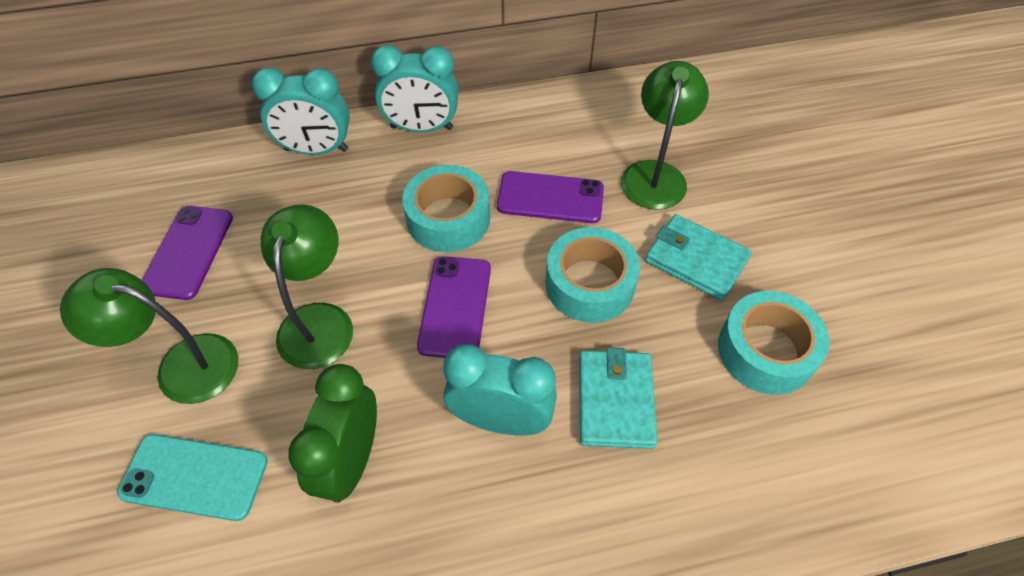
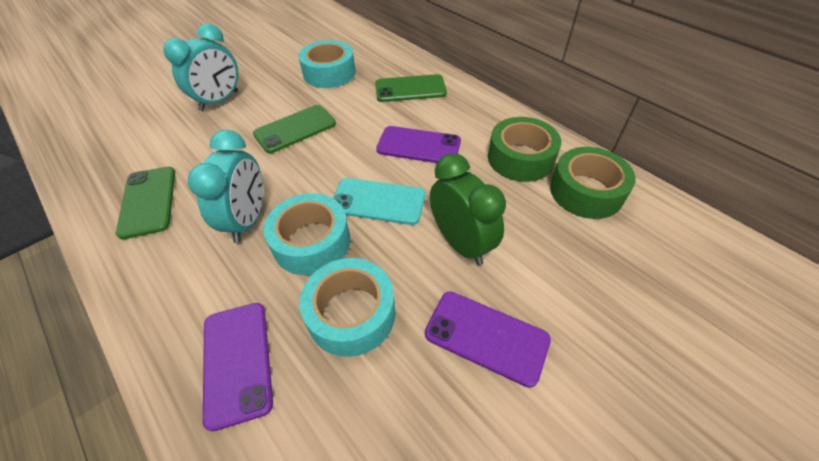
green lamp: [60,268,238,404] [261,204,353,369] [621,61,709,210] = 3 -> none = 0
green phone: none = 0 -> [116,166,175,239] [253,105,336,153] [375,74,447,102] = 3
green tape: none = 0 -> [488,117,561,182] [550,147,636,219] = 2
turquoise clock: [252,68,350,155] [371,45,459,132] [443,344,557,435] = 3 -> [163,23,238,111] [188,130,263,243] = 2
turquoise wallet: [579,347,658,449] [645,214,752,301] = 2 -> none = 0

